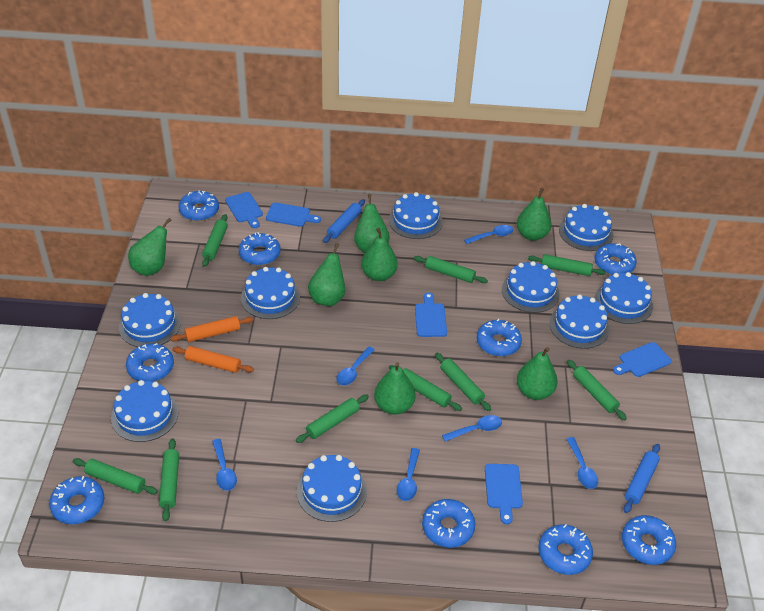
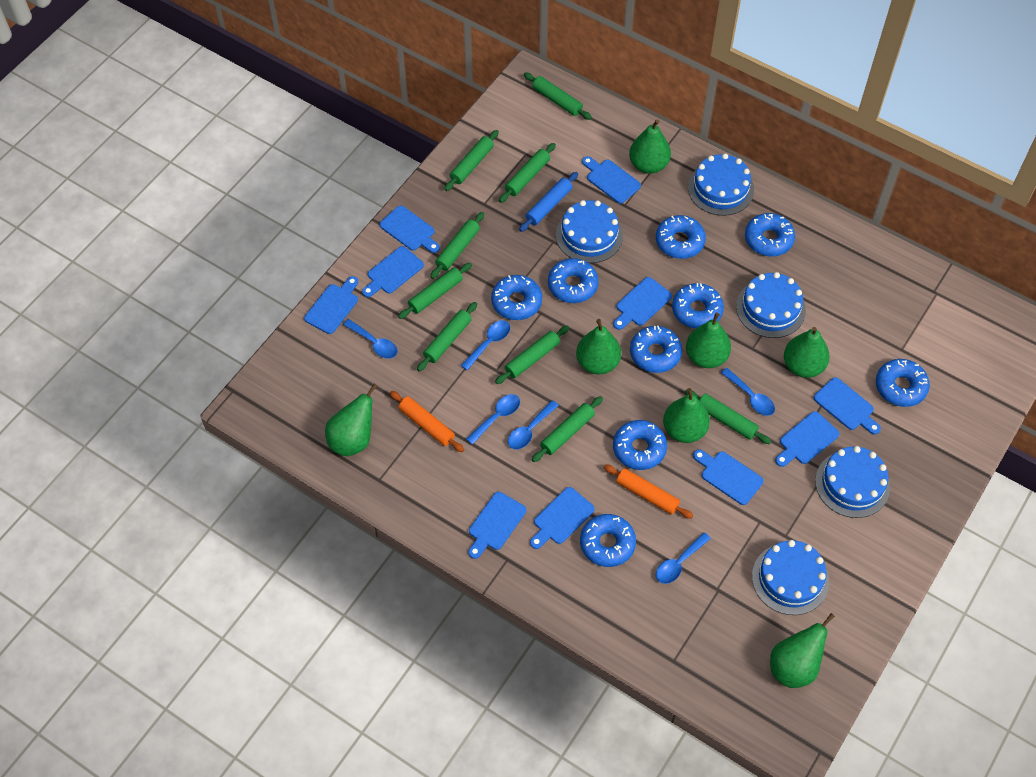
blue cake: [111,380,178,442] [119,293,181,347] [241,267,300,319] [297,455,367,522] [389,192,443,239] [502,261,560,313] [549,295,609,349] [559,204,613,251] [594,272,653,324] = 9 -> [556,200,623,263] [688,153,754,216] [736,272,806,338] [752,540,829,615] [815,446,890,518] = 5
blue cutting board: [225,192,263,228] [266,203,321,227] [415,293,447,337] [485,464,523,524] [613,342,672,377] = 5 -> [304,276,358,334] [362,246,424,297] [379,205,440,253] [468,492,526,559] [530,487,595,549] [582,156,641,204] [613,277,672,330] [693,449,764,505] [775,411,840,467] [814,377,881,435] = 10
blue rolling pin: [323,199,365,243] [624,444,660,513] = 2 -> [519,172,578,232] = 1

